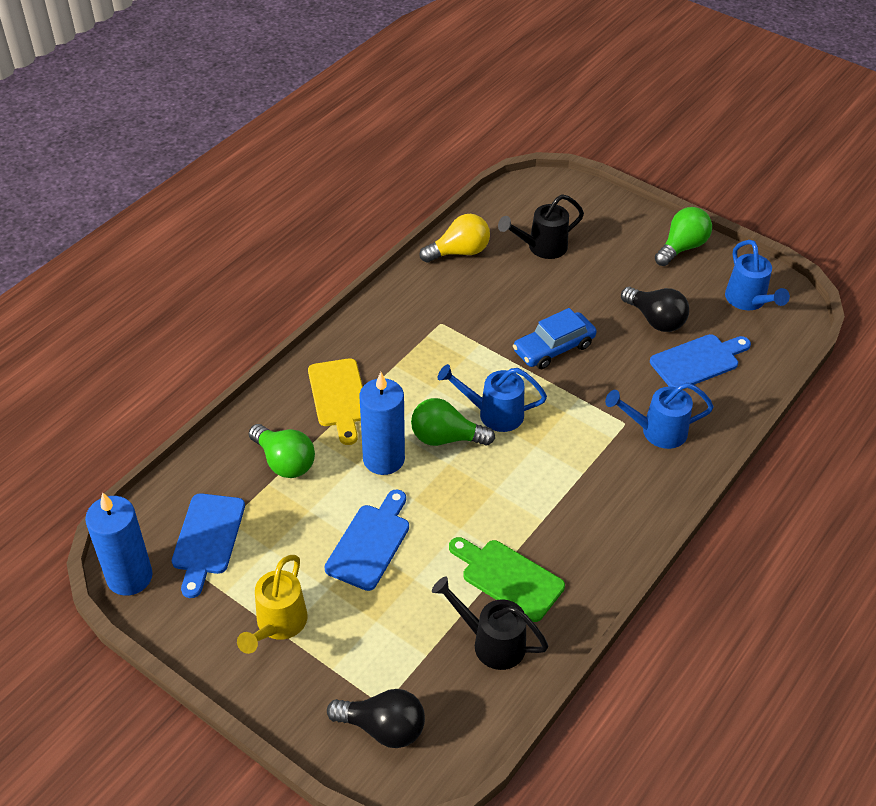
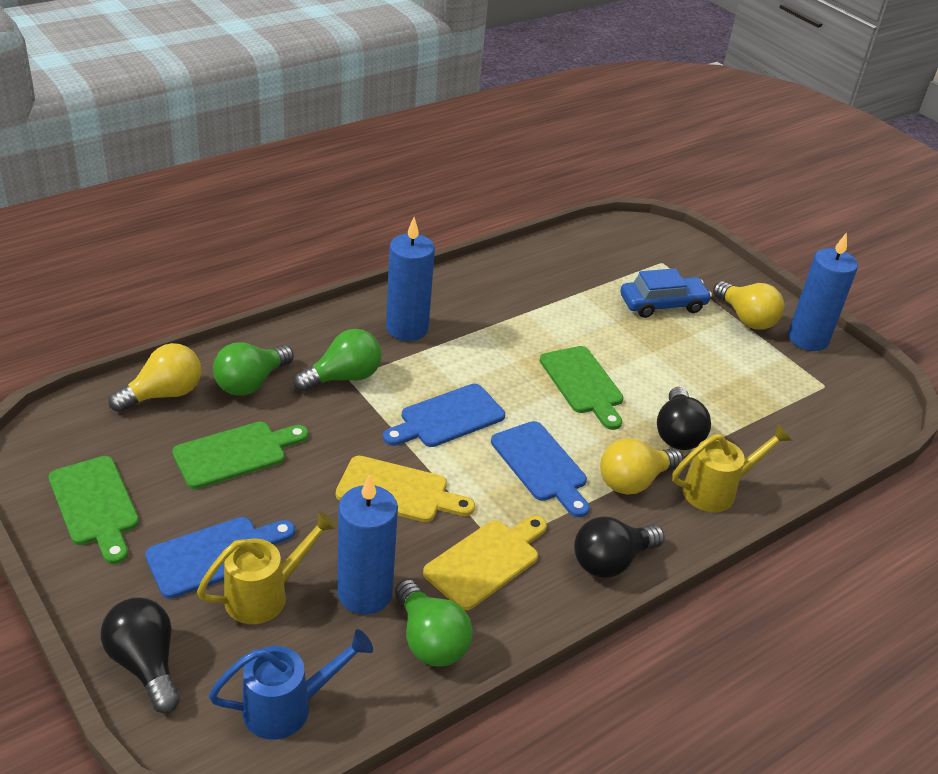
black light bulb: [327,689,425,748] [621,287,689,332] = 2 -> [101,597,180,713] [574,516,665,578] [657,387,711,450] = 3
black watering can: [432,576,549,670] [498,194,584,259] = 2 -> none = 0
blue candle: [85,493,153,596] [359,372,405,475] = 2 -> [337,474,398,614] [386,217,435,341] [788,232,858,351] = 3
blue watering can: [438,364,547,432] [605,383,714,449] [725,240,790,310] = 3 -> [209,629,373,740] = 1
green cutting board: [449,537,565,622] = 1 -> [49,456,139,564] [172,422,309,489] [540,346,623,430] = 3
yellow cutting board: [308,358,363,445] = 1 -> [336,456,475,522] [423,515,547,610] = 2
yellow light bulb: [420,214,490,263] = 1 -> [109,343,201,412] [600,438,683,495] [713,281,784,330] = 3
yellow watering can: [237,555,308,654] = 1 -> [197,511,337,624] [672,424,792,512] = 2

